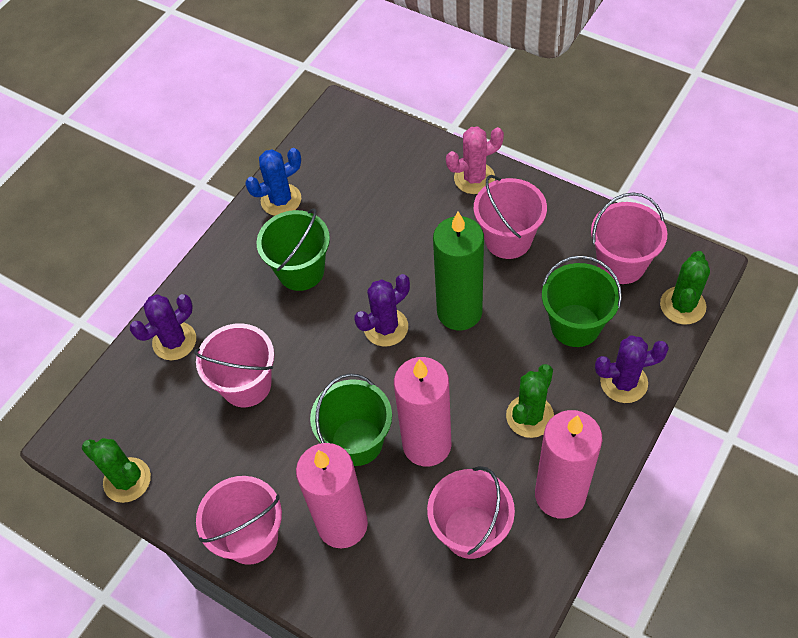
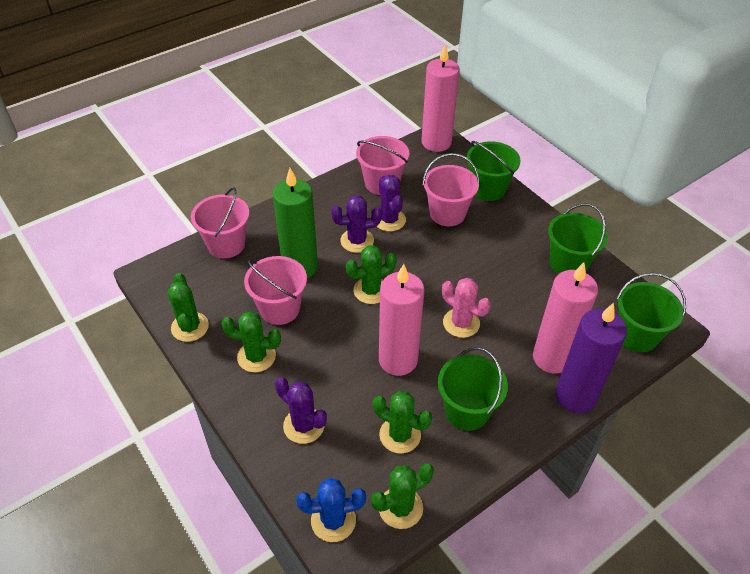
green bucket: [257,208,330,291] [310,373,392,466] [542,255,622,347] = 3 -> [438,347,508,431] [467,141,520,201] [548,203,608,274] [617,273,686,353] = 4
green cactus: [82,438,151,503] [506,364,554,438] [660,251,710,325] = 3 -> [168,273,209,342] [221,311,281,372] [346,245,397,304] [371,463,434,529] [373,391,432,454] = 5
pink bucket: [194,323,274,407] [196,476,282,565] [427,466,515,559] [474,175,547,259] [591,192,667,284] = 5 -> [191,187,249,259] [244,256,307,325] [356,136,409,195] [423,153,480,226] = 4
purple candle: none = 0 -> [555,303,627,413] = 1

